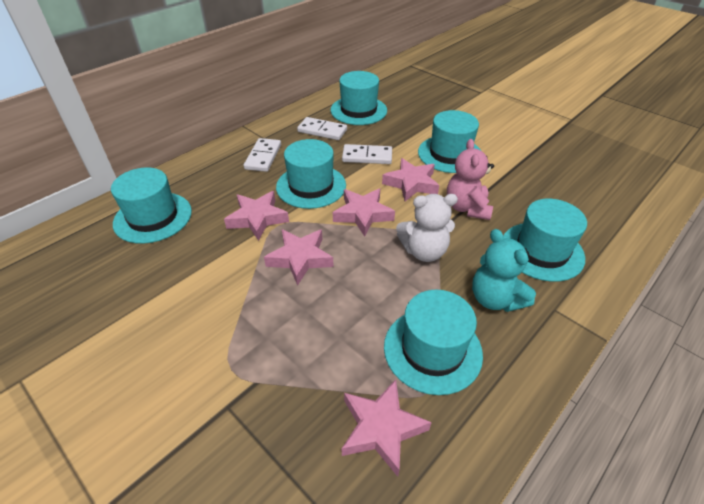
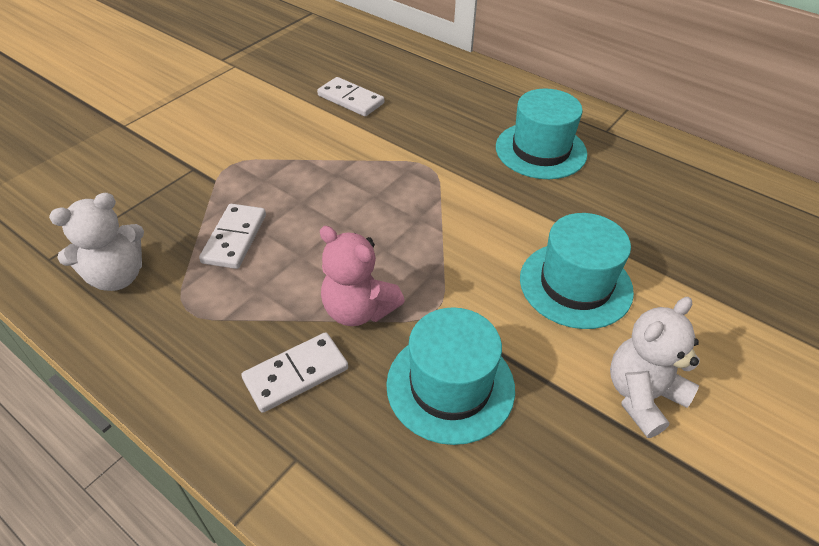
pink star: [224,191,289,241] [264,229,334,286] [333,189,395,236] [342,379,432,477] [382,158,439,202] = 5 -> none = 0
turquoise hat: [111,167,192,244] [276,139,346,209] [331,71,387,125] [384,290,483,395] [418,110,480,173] [503,199,587,282] = 6 -> [386,307,515,445] [496,89,587,179] [520,213,634,329] = 3
turquoise teddy bear: [472,229,536,312] = 1 -> none = 0
white teddy bear: [396,194,458,262] = 1 -> [49,193,144,291] [610,297,700,438] = 2

